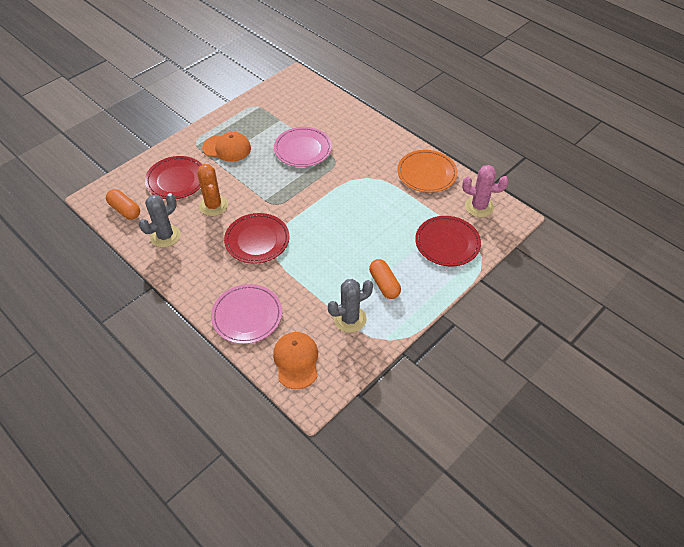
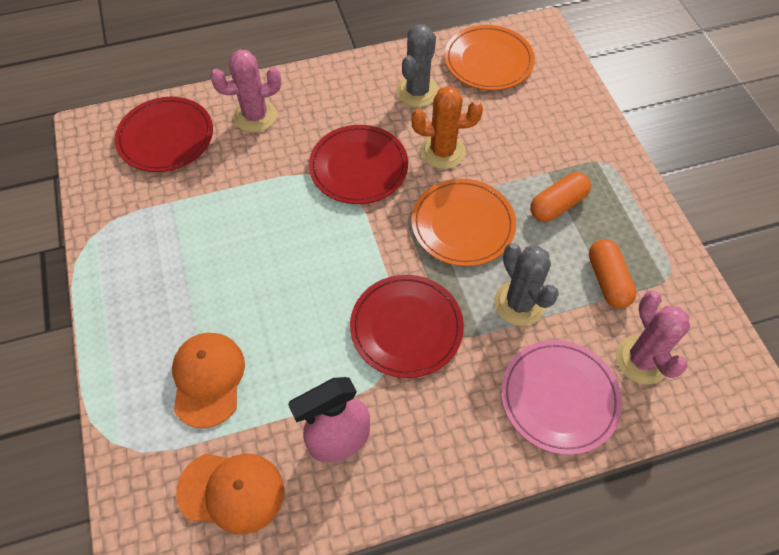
orange plate: [397,150,458,193] = 1 -> [411,179,516,266] [444,25,535,90] = 2
pink cactus: [462,165,509,217] = 1 -> [210,49,281,133] [616,290,690,384] = 2
pink plate: [211,284,282,344] [274,127,332,167] = 2 -> [501,340,622,455] = 1
pink spray bottle: none = 0 -> [288,377,370,463] = 1

